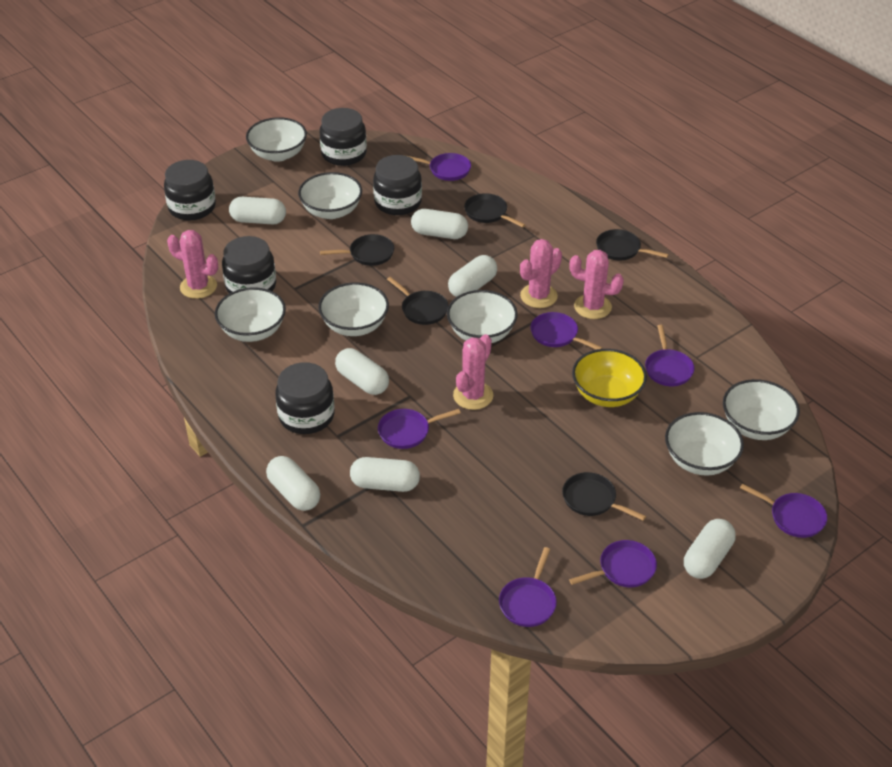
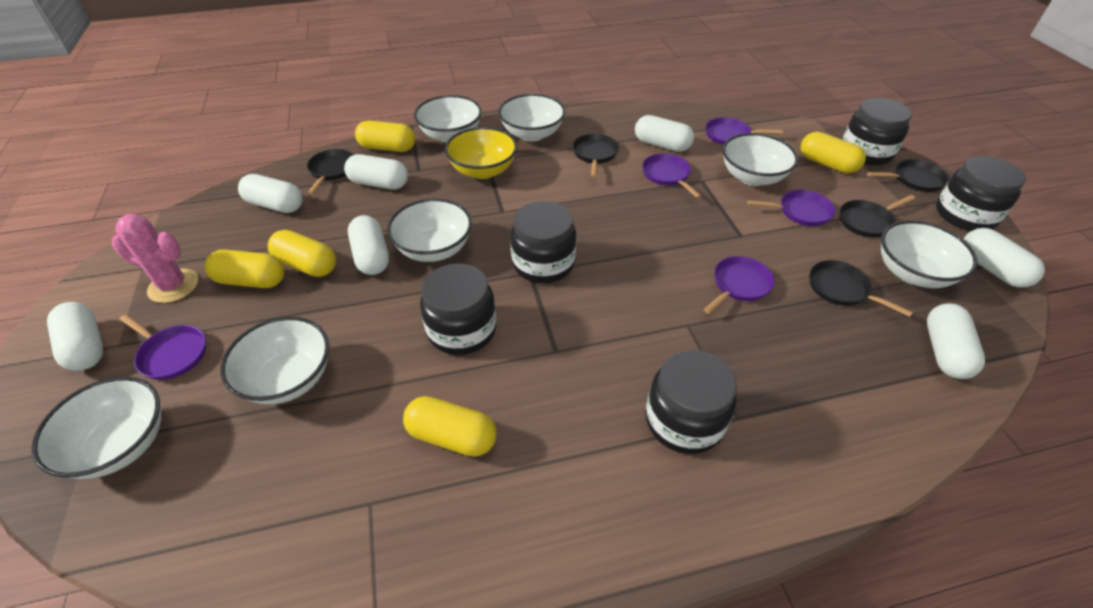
pink cactus: [167,230,218,299] [453,334,493,410] [520,239,562,308] [569,250,624,319] = 4 -> [112,214,198,303] = 1
purple pan: [378,409,461,449] [404,153,471,181] [499,547,557,627] [530,312,603,350] [569,540,657,587] [645,325,695,386] [740,484,827,538] = 7 -> [119,314,206,380] [642,153,702,198] [704,256,774,314] [705,117,783,145] [747,190,835,226] = 5
yellow capsule: none = 0 -> [205,250,284,288] [268,230,336,277] [355,121,415,152] [403,396,497,457] [801,132,866,173] = 5

